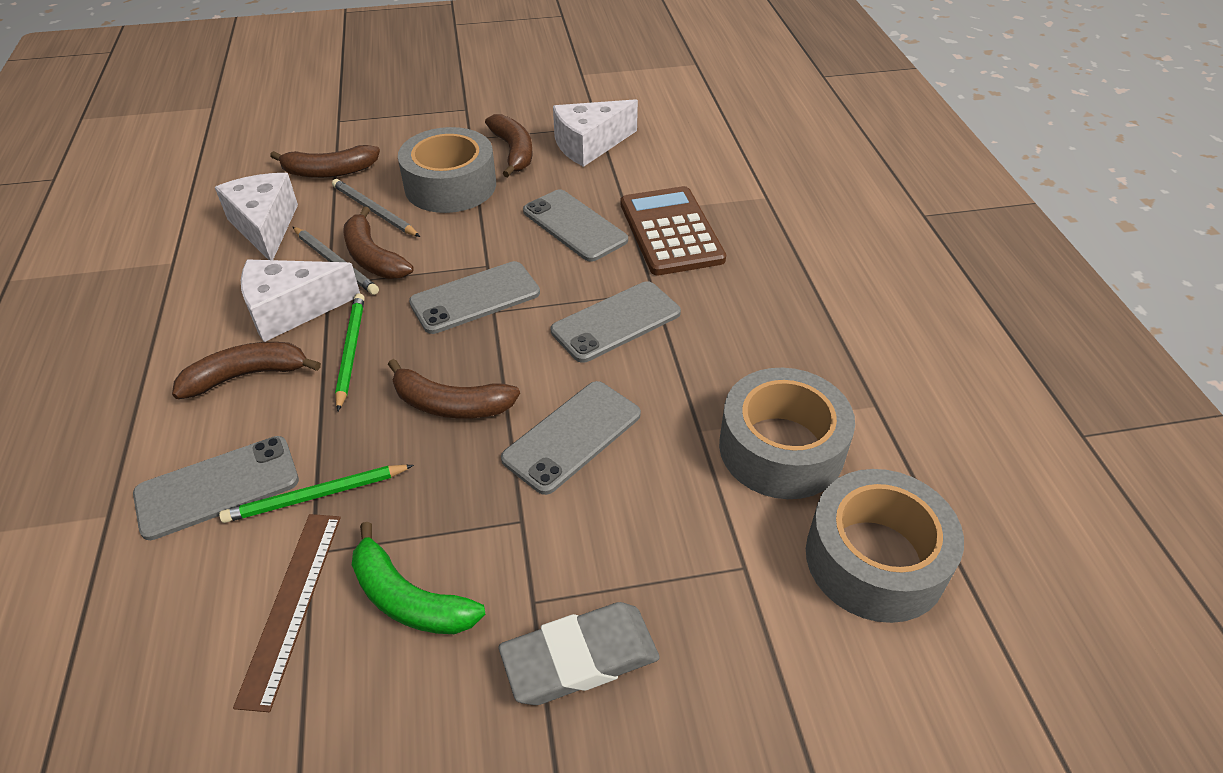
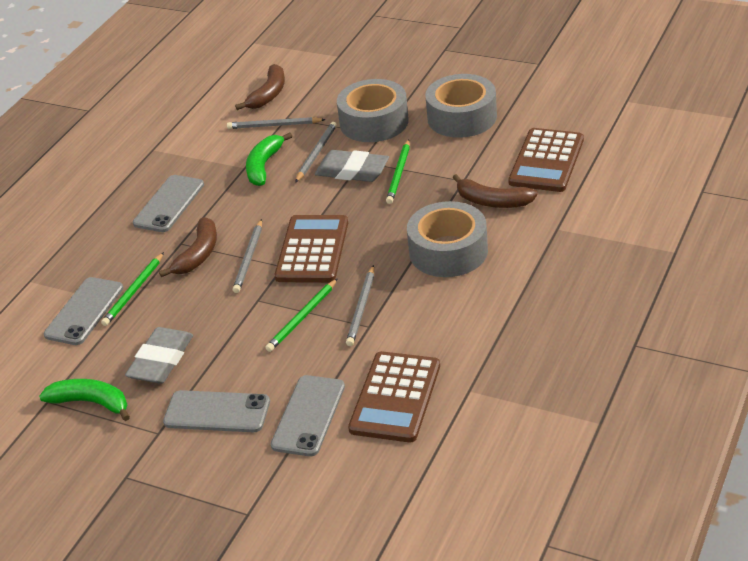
brown banana: [172,342,321,399] [270,145,380,178] [343,207,414,279] [388,359,520,419] [485,114,533,177] = 5 -> [159,217,217,277] [235,64,285,110] [453,174,538,208] = 3
brown calculator: [621,186,726,275] = 1 -> [275,215,348,283] [348,351,440,442] [508,128,584,192] = 3
brown ruler: [233,514,341,712] = 1 -> none = 0
green banana: [352,522,485,634] = 1 -> [39,379,130,421] [246,133,292,186] = 2
green pencil: [219,465,414,523] [335,293,365,411] = 2 -> [101,252,164,326] [265,278,338,352] [386,139,410,204] = 3
grey eraser: [499,602,660,705] = 1 -> [125,327,193,384] [315,150,389,182] = 2
grey pencil: [293,227,379,295] [332,179,420,237] = 2 -> [227,117,326,129] [233,219,262,293] [295,122,337,183] [346,265,374,346] = 4
grey phone: [133,436,299,540] [409,261,540,334] [501,381,641,495] [523,189,628,262] [551,281,681,363] = 5 -> [44,277,123,345] [133,175,204,232] [163,390,270,432] [271,375,345,456] = 4
white cheese: [215,173,298,260] [241,260,360,342] [553,99,638,167] = 3 -> none = 0

